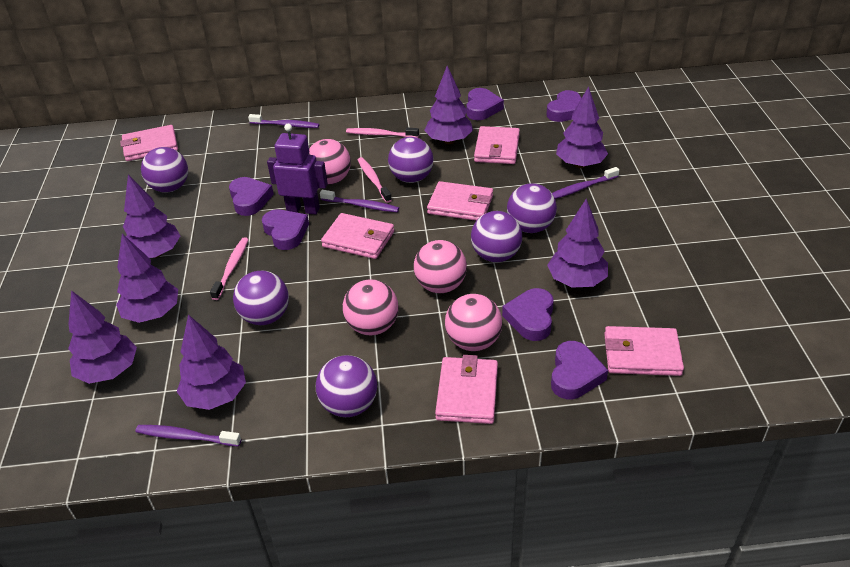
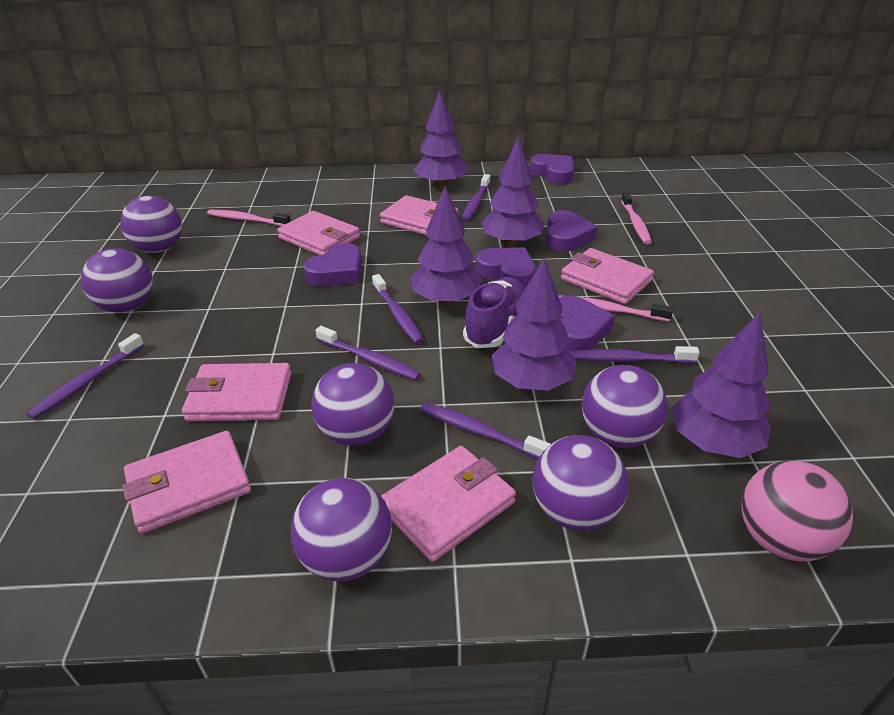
pink ball: [309,139,351,185] [343,279,399,335] [414,240,467,293] [445,294,502,351] = 4 -> [742,460,853,561] = 1
purple heart: [229,177,274,216] [262,209,309,250] [467,88,504,120] [502,288,554,341] [546,90,581,122] [551,341,608,399] = 6 -> [303,243,362,286] [475,247,536,289] [530,154,574,184] [546,210,597,252] [559,295,615,352] = 5
purple robot: [267,124,328,215] = 1 -> none = 0
purple shoe: none = 0 -> [463,277,525,348] = 1
purple toothbrush: [135,425,241,447] [248,114,319,128] [320,190,399,212] [552,167,619,199] = 4 -> [27,333,144,419] [315,326,421,380] [372,274,424,344] [420,402,551,459] [462,174,490,221] [570,346,700,363] = 6
purple tree: [68,290,137,384] [116,234,178,323] [123,175,180,258] [176,315,246,410] [424,66,473,144] [547,199,608,288] [556,86,608,168] = 7 -> [411,186,482,305] [414,90,467,188] [481,137,544,247] [492,258,577,391] [672,312,771,458] = 5

